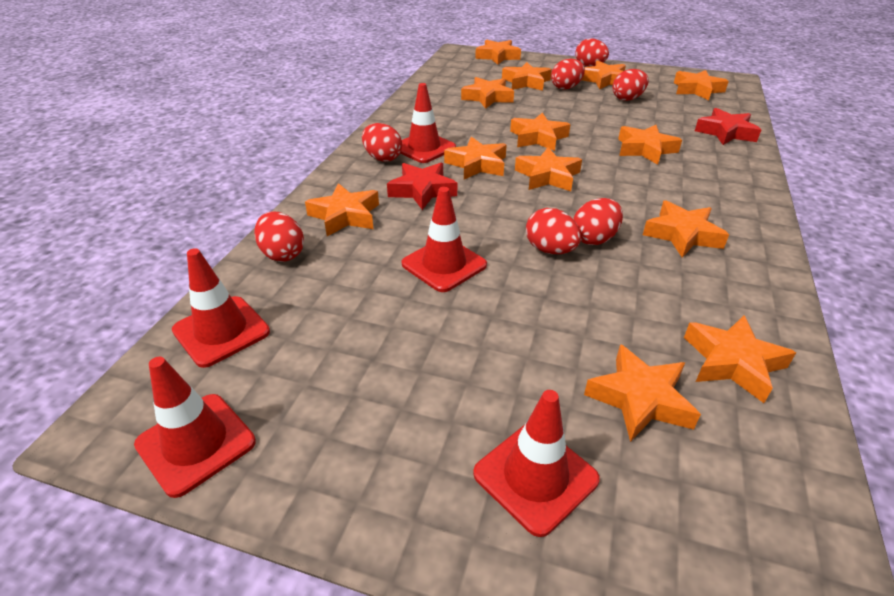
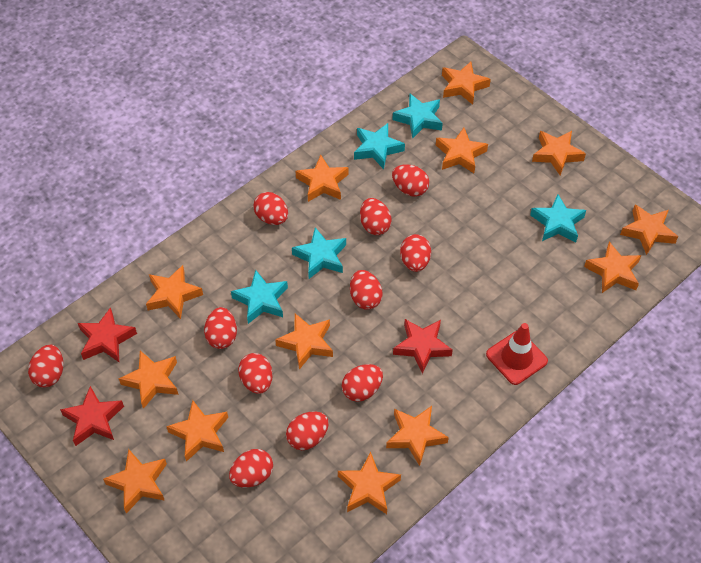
red egg: [254,211,304,262] [362,123,402,162] [526,208,581,254] [551,58,585,90] [573,198,623,245] [575,38,609,67] [613,69,649,101] = 7 -> [28,345,63,388] [204,307,237,349] [229,449,273,487] [238,353,273,394] [253,192,288,225] [286,411,329,450] [342,364,383,402] [350,270,383,310] [360,198,392,235] [392,164,429,197] [400,234,431,272] = 11
red star: [387,163,457,210] [695,108,761,145] = 2 -> [60,386,124,446] [78,307,137,362] [393,319,453,374] = 3
red traffic cone: [134,357,256,498] [172,248,270,368] [400,83,456,163] [402,187,487,292] [473,390,600,537] = 5 -> [486,323,548,385] = 1
turquoise star: none = 0 -> [231,270,288,324] [292,227,346,279] [354,123,405,169] [392,94,443,139] [530,194,586,243] = 5

